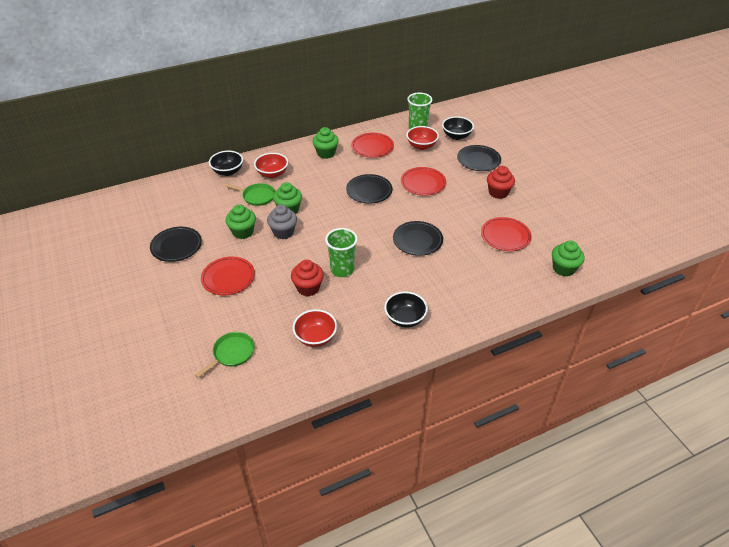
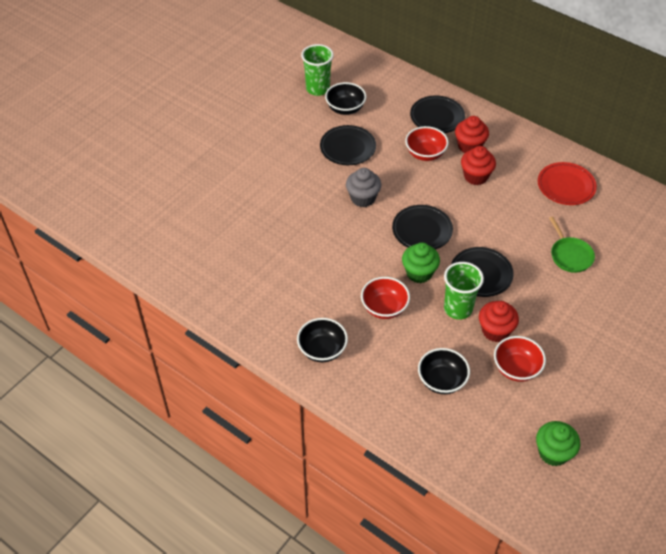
green cupcake: [226,204,256,239] [273,182,302,214] [313,127,339,159] [552,241,584,277] = 4 -> [402,242,440,283] [536,421,580,466] = 2
green pan: [195,332,255,378] [224,183,275,206] = 2 -> [549,217,595,273] = 1
red cupcake: [291,260,324,296] [487,166,515,199] = 2 -> [455,116,489,153] [461,146,496,185] [479,301,519,342] = 3
red plate: [201,257,255,295] [351,133,394,158] [401,167,446,196] [481,217,532,251] = 4 -> [538,162,597,205] = 1

